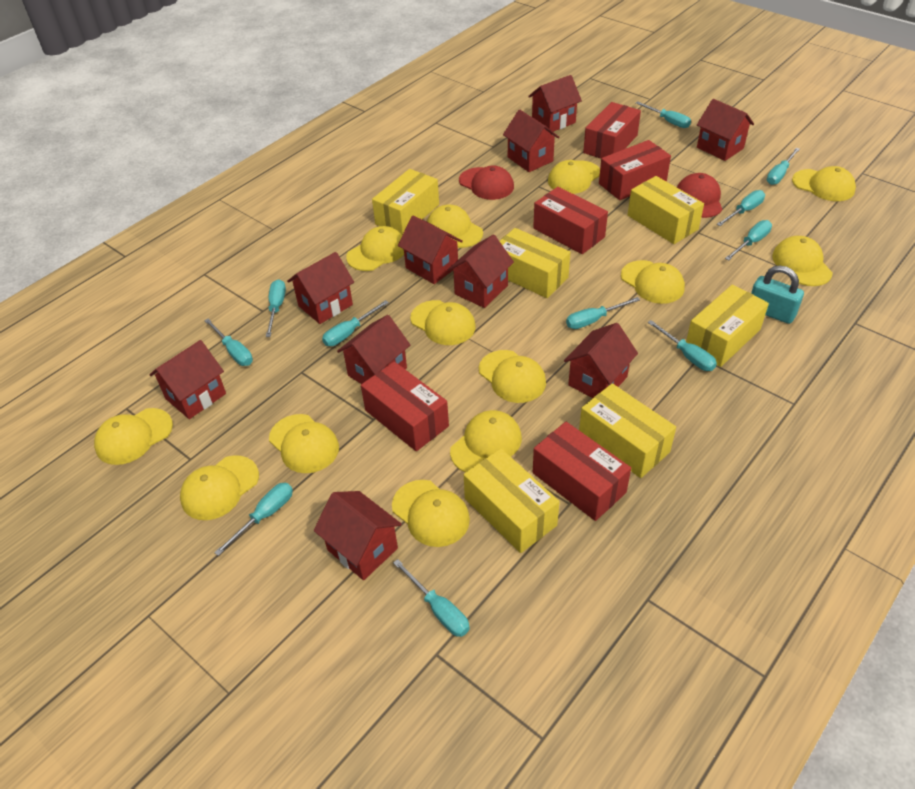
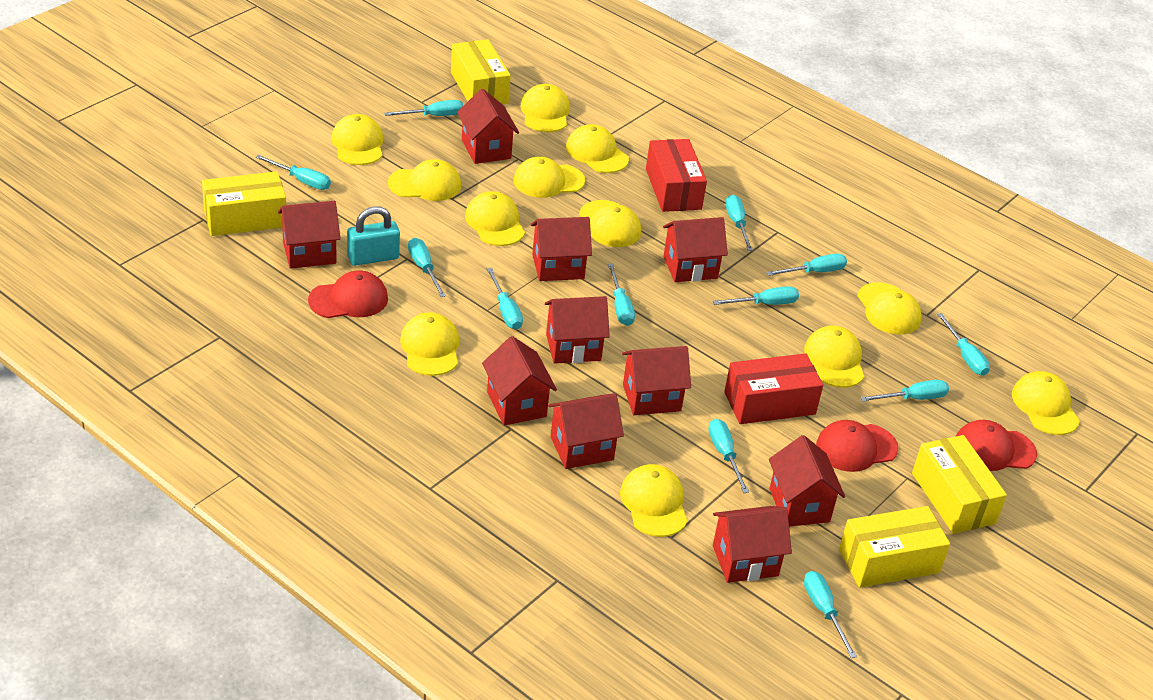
red box: [361,362,449,451] [533,187,608,254] [533,422,631,521] [583,102,641,158] [599,140,671,200] = 5 -> [646,139,707,212] [724,353,823,424] = 2
red cap: [459,165,514,200] [677,173,722,218] = 2 -> [308,270,388,318] [816,420,898,472] [955,420,1037,471] = 3
turquoise screwdriver: [204,318,253,366] [214,483,293,556] [266,279,286,337] [322,300,389,346] [393,559,470,637] [566,297,640,329] [636,101,691,128] [647,320,717,371] [716,190,765,226] [725,220,772,260] [767,148,800,185] = 11 -> [256,155,331,190] [384,100,464,116] [408,238,446,297] [487,268,523,330] [608,264,635,326] [708,419,749,493] [713,286,799,305] [725,195,753,251] [766,254,847,276] [804,571,857,658] [860,380,949,402] [937,313,990,376] = 12
yellow box: [372,169,439,235] [464,449,560,553] [500,228,570,298] [579,384,676,478] [628,176,704,244] [686,284,769,367] = 6 -> [202,171,286,236] [451,39,511,104] [839,506,950,588] [912,435,1007,534] = 4
yellow cap: [94,408,173,465] [180,456,259,520] [269,414,339,473] [346,226,404,271] [392,480,470,547] [410,300,476,345] [427,204,483,248] [450,410,522,472] [479,350,546,403] [548,160,600,194] [621,260,685,304] [772,236,833,286] [792,166,856,201] = 13 -> [331,114,383,165] [388,159,461,201] [400,312,459,376] [465,191,525,246] [513,157,585,198] [520,84,570,132] [566,124,629,173] [579,200,641,247] [620,464,688,537] [804,325,864,388] [857,282,922,335] [1012,371,1080,435] = 12

